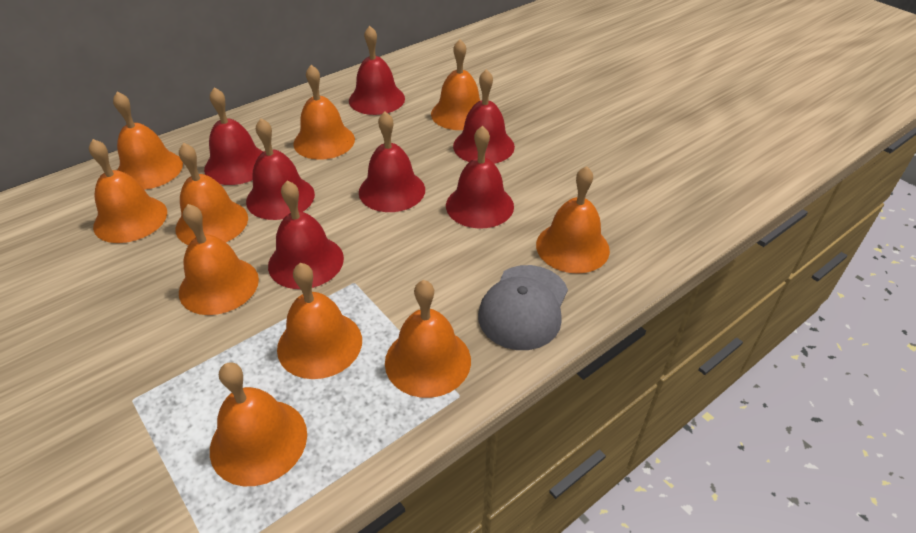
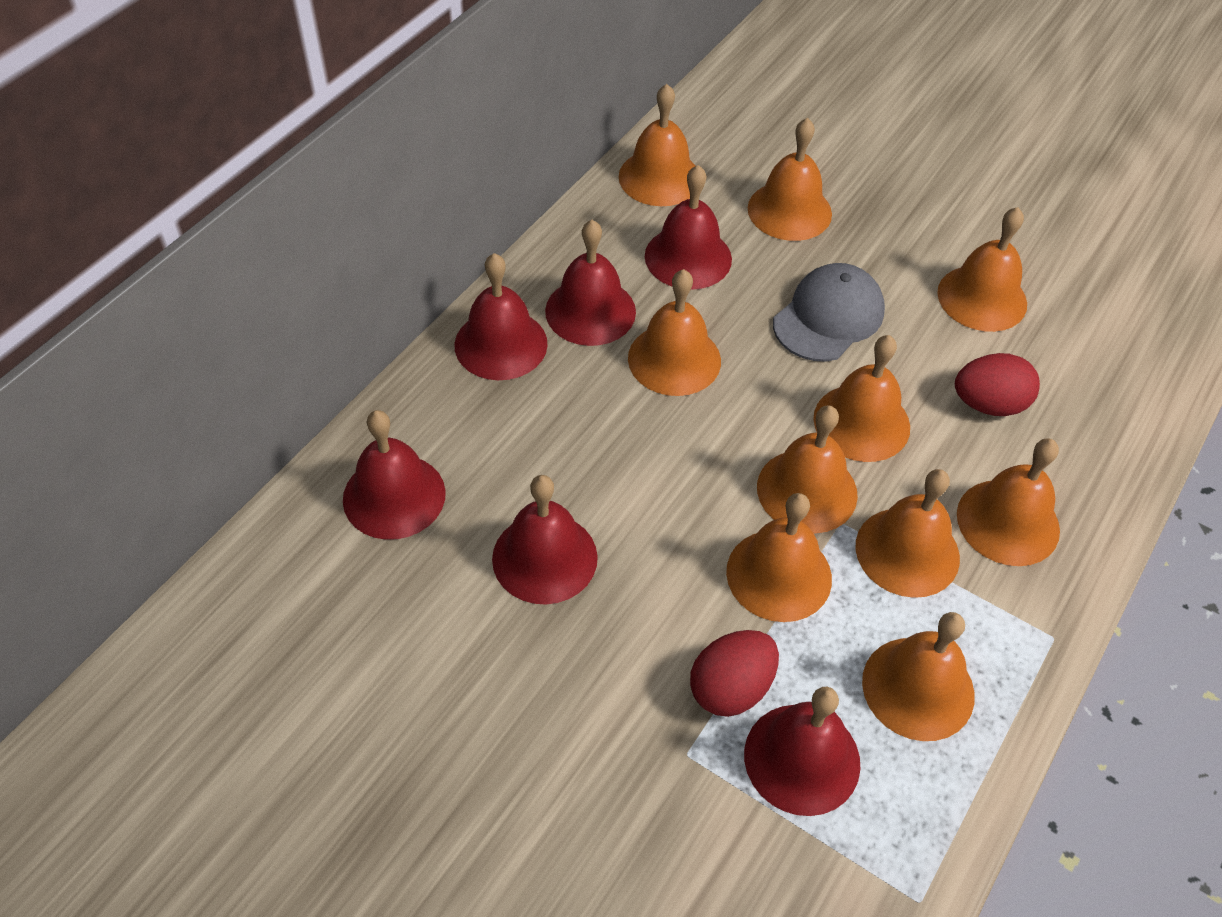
red bell: [204,87,263,185] [246,118,315,220] [268,180,344,289] [349,26,405,115] [359,112,425,212] [446,126,514,229] [453,69,515,164] = 7 -> [343,410,446,540] [454,253,548,380] [492,475,598,605] [545,220,636,346] [645,165,732,290] [744,687,860,816] = 6
red egg: none = 0 -> [690,630,779,717] [955,353,1040,416] = 2

